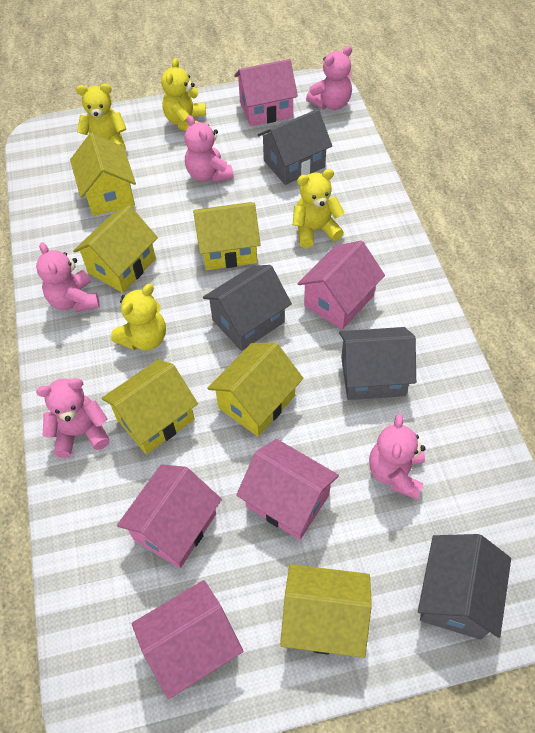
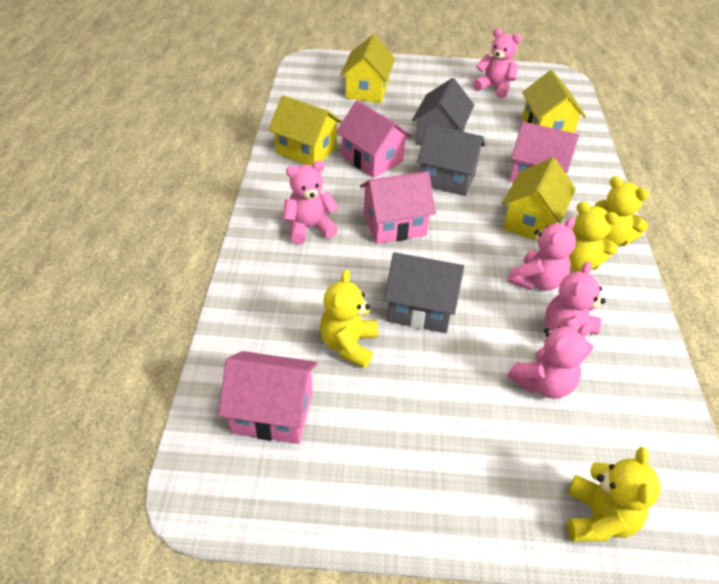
grey house: [203,265,292,351] [257,109,332,185] [339,327,416,400] [418,534,511,640] = 4 -> [384,252,464,333] [412,78,474,146] [417,124,485,196] = 3
pink house: [117,464,222,568] [131,580,244,699] [234,59,298,126] [236,439,339,540] [298,241,385,330] = 5 -> [218,351,317,444] [336,100,412,178] [360,171,436,244] [509,122,579,183] = 4
yellow house: [70,133,136,216] [73,205,158,293] [102,360,198,454] [193,202,261,270] [207,342,303,437] [280,564,372,658] = 6 -> [268,95,342,166] [340,35,395,103] [502,158,576,240] [522,70,586,133] = 4

